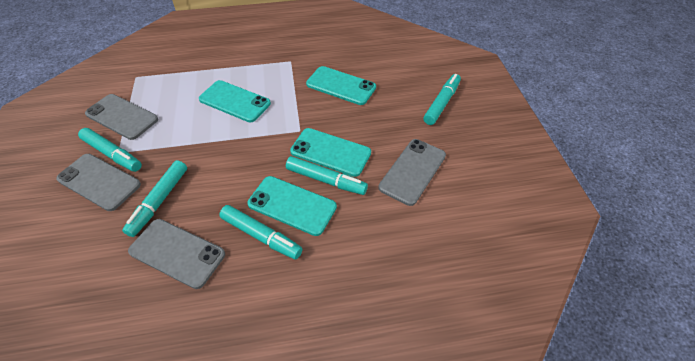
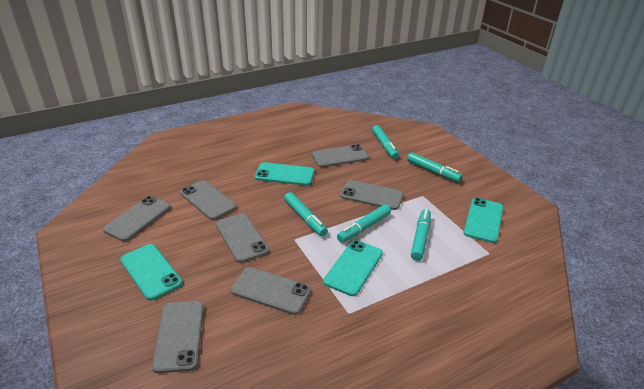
grey phone: [56,154,141,211] [85,94,158,140] [128,219,225,289] [378,139,446,206] = 4 -> [103,196,171,242] [152,301,204,373] [180,180,237,220] [216,213,269,263] [231,267,311,315] [312,144,369,167] [340,180,403,210] = 7

